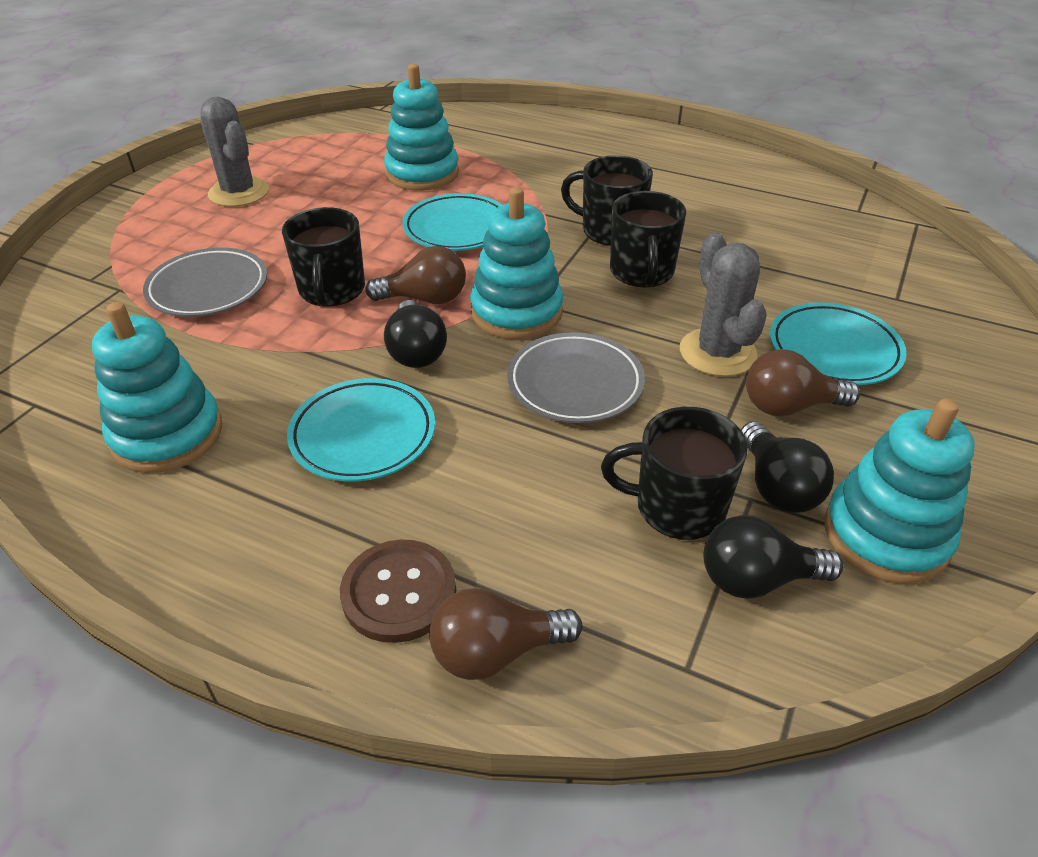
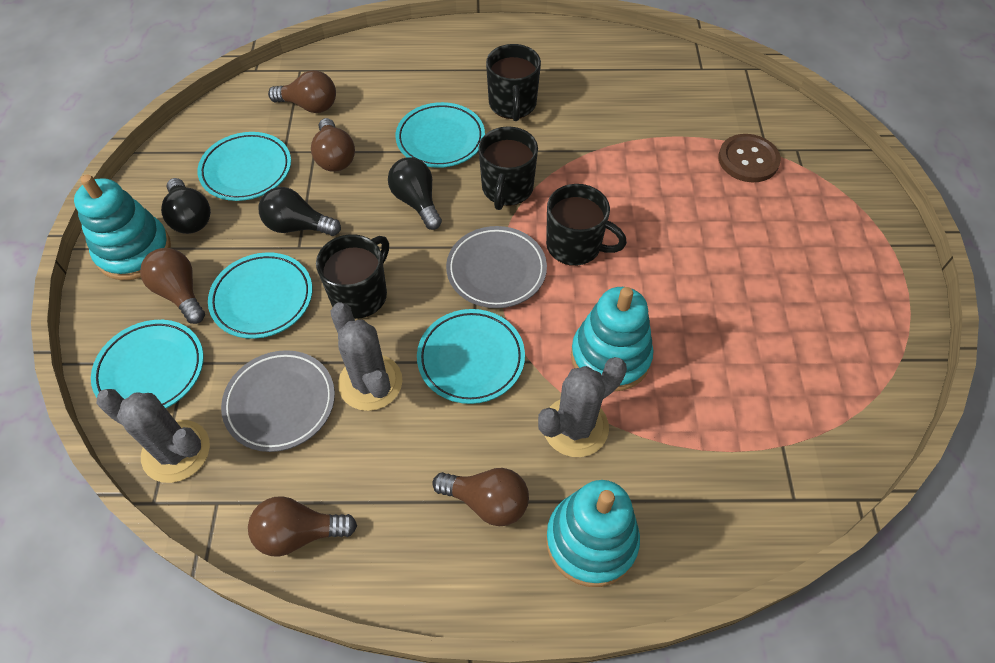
brown light bulb: [366,246,466,304] [429,588,582,680] [746,349,860,416] = 3 -> [140,248,205,324] [248,496,357,557] [268,70,336,113] [311,118,355,172] [432,468,529,526] = 5
grey cactus: [200,97,269,207] [680,232,767,377] = 2 -> [96,389,210,483] [331,302,402,411] [538,357,627,457] = 3
turquoise plate: [287,378,435,481] [402,193,502,251] [770,302,907,385] = 3 -> [91,320,204,408] [197,132,291,201] [208,252,312,339] [395,102,485,168] [417,309,525,404] = 5
turquoise stacking toy: [92,302,222,473] [384,64,459,191] [470,187,563,339] [825,399,975,583] = 4 -> [74,174,171,280] [546,480,640,587] [571,287,653,391] = 3

